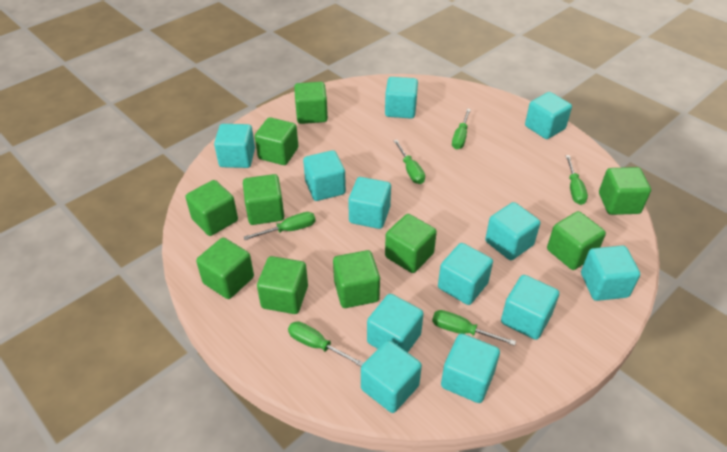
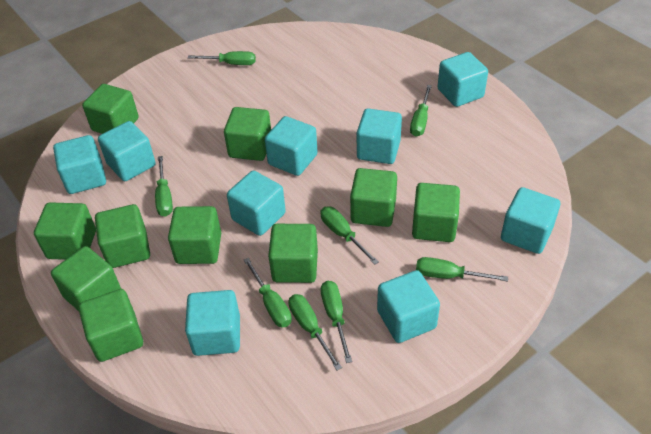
green screwdriver: [244,212,316,240] [288,321,364,367] [393,140,425,184] [432,310,516,346] [452,109,471,150] [566,155,588,205] = 6 -> [155,156,173,217] [188,51,256,65] [244,258,292,328] [288,294,342,370] [320,206,379,265] [321,281,352,363] [410,85,432,137] [416,257,508,281] = 8
turquoise cube: [214,124,255,168] [303,150,346,201] [348,177,391,229] [361,340,422,413] [367,294,424,353] [385,77,418,119] [438,243,493,305] [441,334,500,403] [485,202,540,260] [501,275,559,340] [525,92,572,139] [581,245,640,301] = 12 -> [53,135,106,194] [98,121,156,181] [185,290,240,356] [227,171,286,236] [265,116,318,176] [357,108,402,164] [377,270,440,343] [437,52,488,107] [501,187,560,254] = 9

